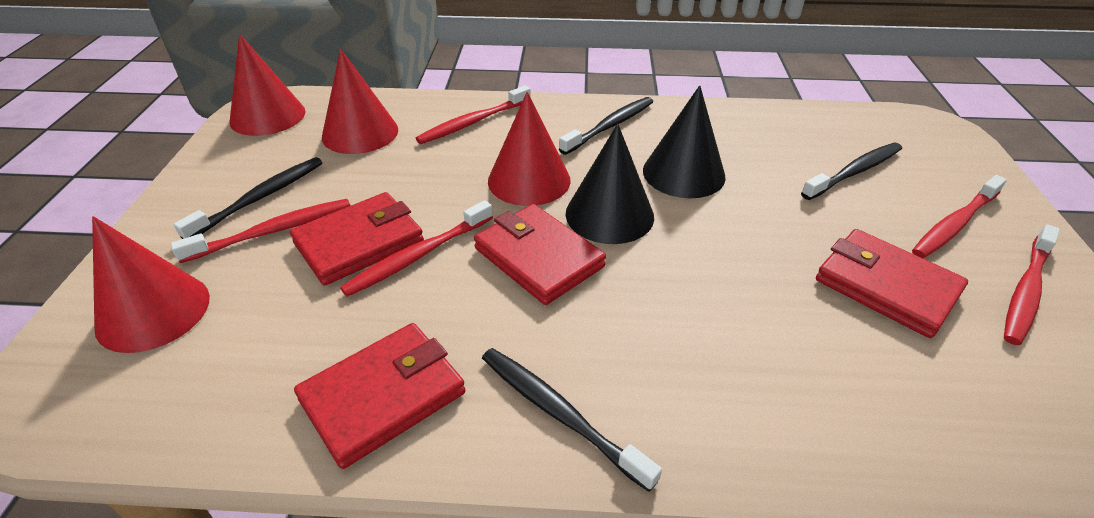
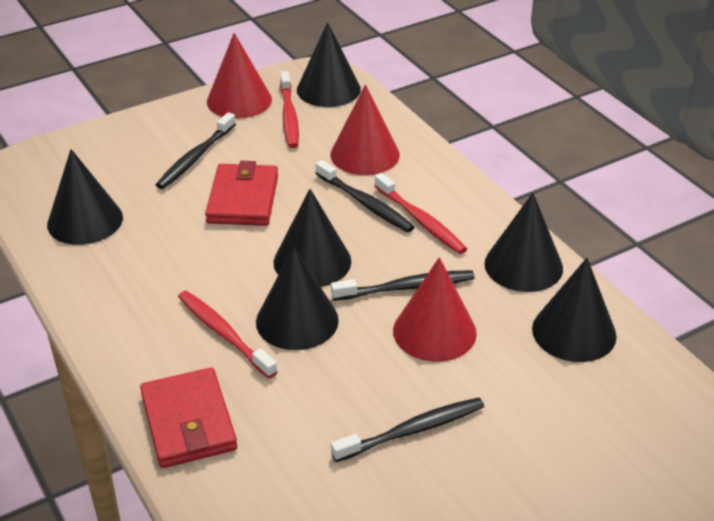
black cone: [566,124,654,244] [643,85,726,198] = 2 -> [47,149,123,245] [256,247,339,350] [274,189,351,287] [297,22,361,107] [484,193,563,292] [532,258,617,362] = 6
red cone: [92,216,210,353] [230,34,306,136] [322,49,398,154] [488,92,571,206] = 4 -> [207,33,272,119] [330,85,400,175] [393,257,477,362] = 3
red toothbrush: [171,199,351,263] [340,200,493,297] [416,86,531,144] [912,175,1007,258] [1004,224,1060,345] = 5 -> [178,291,277,378] [280,71,299,148] [374,173,467,254] = 3
red wallet: [290,192,424,285] [294,323,465,469] [474,204,606,305] [816,229,968,338] = 4 -> [140,368,237,468] [205,161,278,226] = 2

